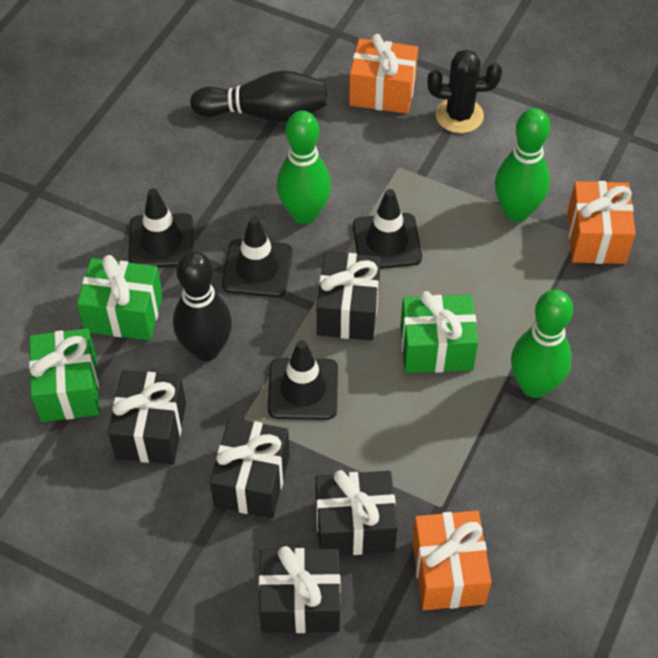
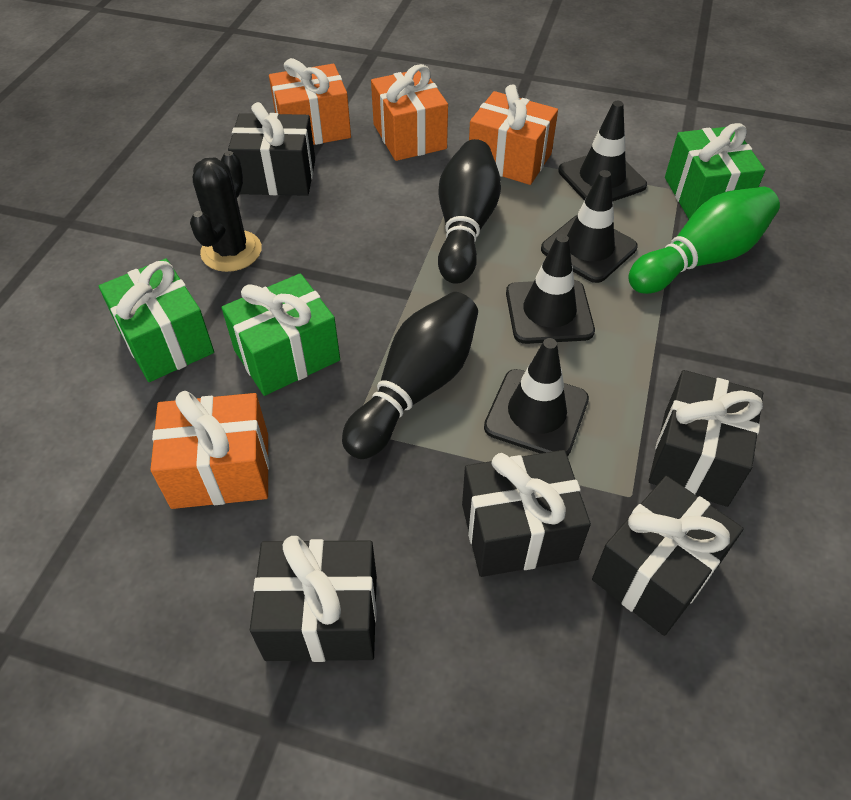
green bowling pin: [277,110,331,224] [495,108,550,222] [511,290,573,398] = 3 -> [629,187,780,294] = 1
orange gift: [349,34,418,114] [412,510,492,610] [567,181,636,264] = 3 -> [150,391,269,509] [269,58,351,145] [371,64,448,161] [469,84,558,185] = 4

